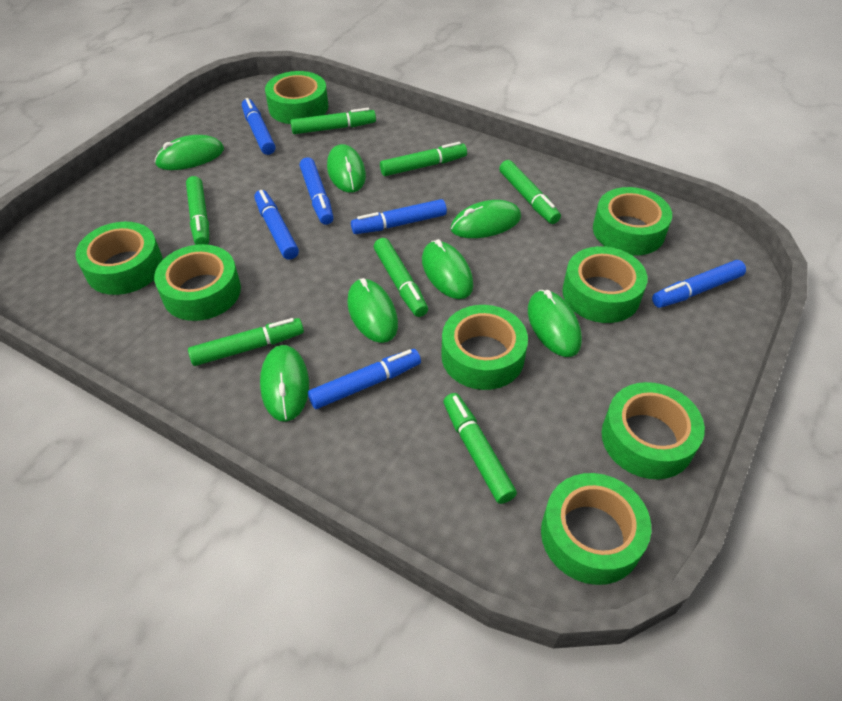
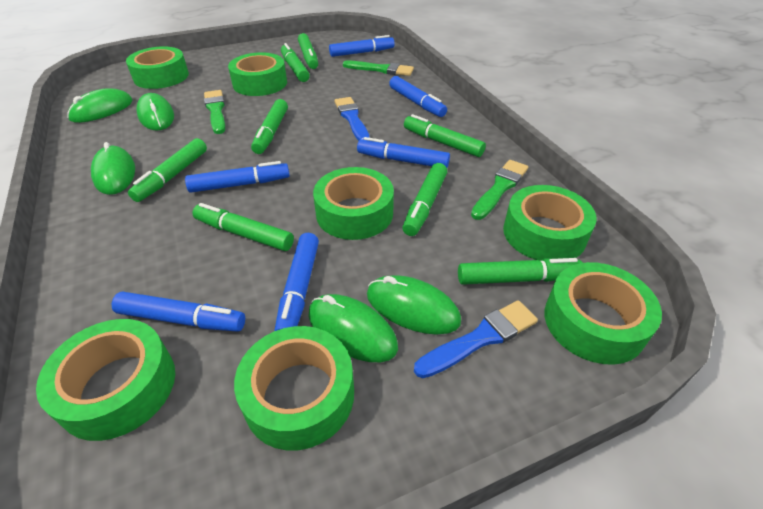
blue brush: none = 0 -> [334,97,369,141] [414,300,538,378] = 2
green brush: none = 0 -> [204,90,225,134] [343,60,414,76] [471,160,528,220] = 3
green marker: [186,176,209,245] [188,318,304,366] [290,108,376,134] [374,238,428,317] [380,142,467,176] [443,393,517,504] [499,160,561,224] = 7 -> [128,138,207,202] [192,203,294,251] [251,99,288,154] [281,43,310,82] [298,33,318,69] [402,163,447,236] [404,114,486,157] [458,258,583,285] = 8
green mouse: [155,135,224,170] [260,345,309,422] [327,144,366,193] [347,278,398,343] [422,239,473,299] [451,200,521,238] [528,290,582,357] = 7 -> [67,88,133,123] [91,142,135,195] [136,93,174,130] [308,294,398,362] [367,275,461,335] = 5
green tape: [76,222,163,295] [154,244,241,321] [265,71,328,124] [441,305,528,390] [541,473,651,585] [562,246,648,323] [593,187,672,256] [601,382,705,479] = 8 -> [36,319,175,441] [126,46,189,89] [228,52,287,96] [234,326,354,451] [313,167,394,240] [503,185,596,261] [544,262,662,365] = 7

